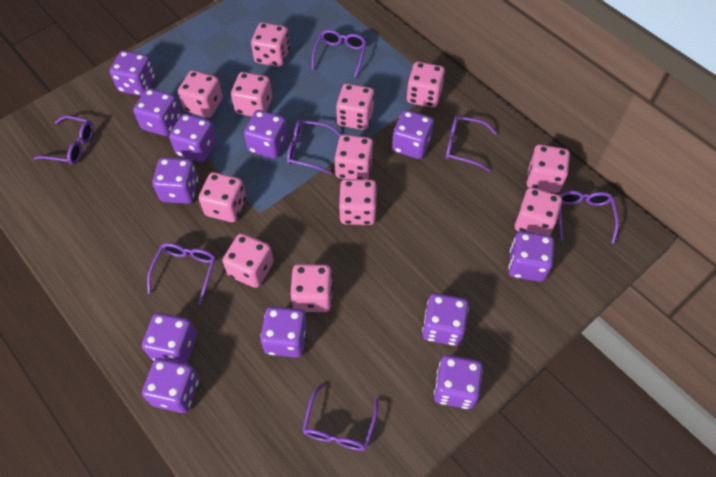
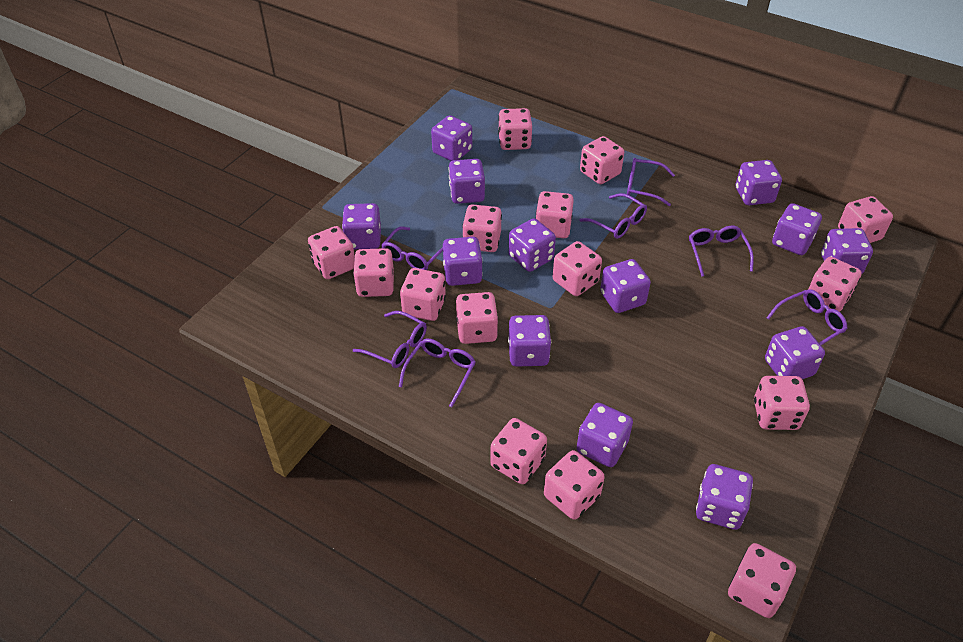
pink dice: [178,70,223,118] [199,172,246,222] [222,233,274,288] [231,72,272,116] [251,22,290,67] [290,264,333,312] [335,134,374,179] [336,83,374,130] [339,179,377,225] [407,62,445,108] [515,187,562,235] [526,144,570,193] = 12 -> [308,226,355,279] [353,248,394,297] [400,268,446,321] [456,292,498,344] [462,204,502,252] [490,418,547,484] [498,108,532,150] [535,191,574,238] [544,450,605,520] [552,241,602,296] [580,136,624,184] [728,543,796,618] [754,376,810,430] [809,257,862,312] [838,196,893,243] = 15
purple dice: [109,50,155,96] [133,88,181,136] [142,313,197,363] [142,358,199,413] [152,157,198,204] [169,113,216,162] [244,110,288,159] [260,306,307,358] [392,110,434,159] [422,293,469,346] [434,355,483,409] [508,231,554,282] = 12 -> [342,203,381,249] [431,115,472,161] [443,237,483,286] [449,159,485,204] [508,315,551,367] [509,218,556,272] [577,403,633,467] [600,259,651,313] [696,464,753,530] [735,160,782,205] [765,326,825,379] [772,203,822,255] [821,228,873,274] = 13

